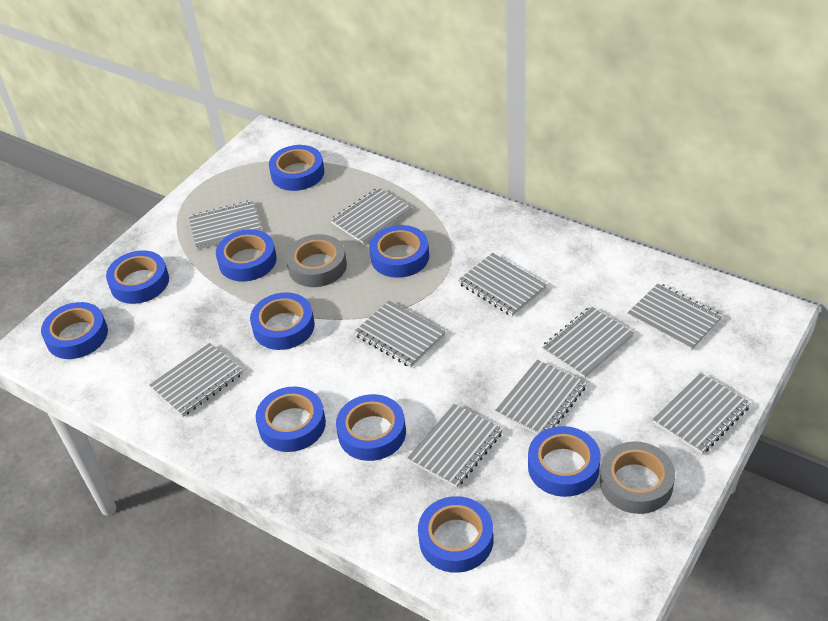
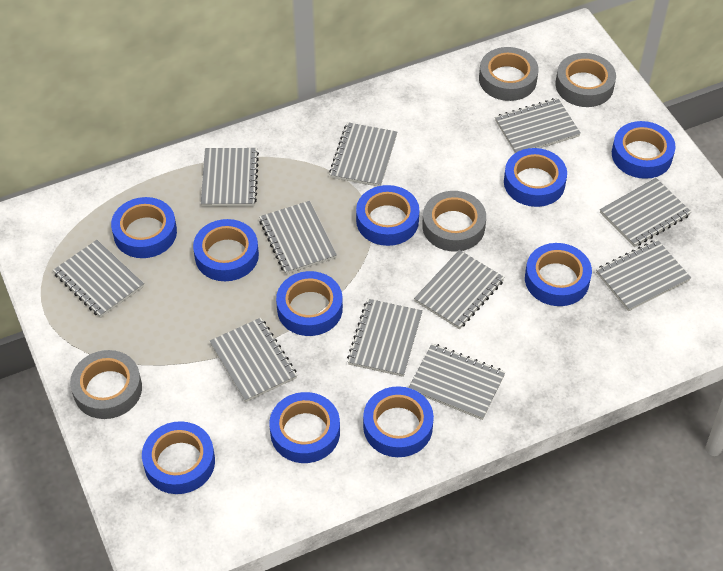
grey notebook: [149,343,243,417] [188,200,262,249] [331,187,412,244] [354,301,445,368] [407,404,503,488] [458,253,547,316] [495,360,587,435] [542,306,634,378] [628,283,722,351] [652,373,750,454] = 10 -> [53,240,144,318] [201,148,259,207] [210,318,297,402] [259,201,337,274] [329,122,397,186] [347,299,423,377] [408,343,506,420] [414,250,504,329] [495,98,581,153] [596,239,691,311] [600,178,691,247] = 11
grey tape: [286,234,347,287] [600,441,675,514] = 2 -> [70,350,142,419] [422,191,486,252] [479,47,538,101] [556,53,616,107] = 4

